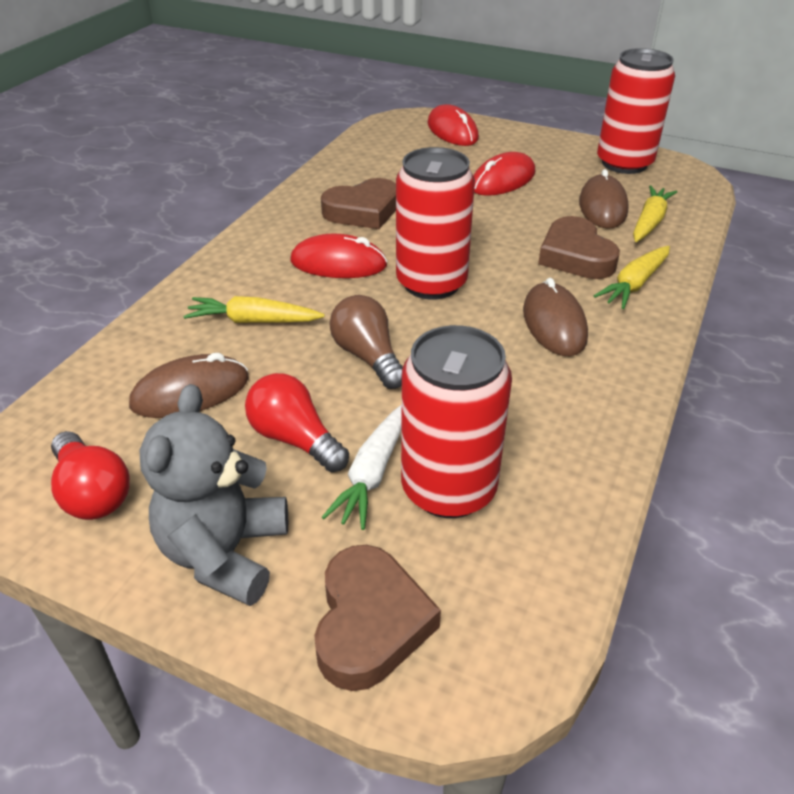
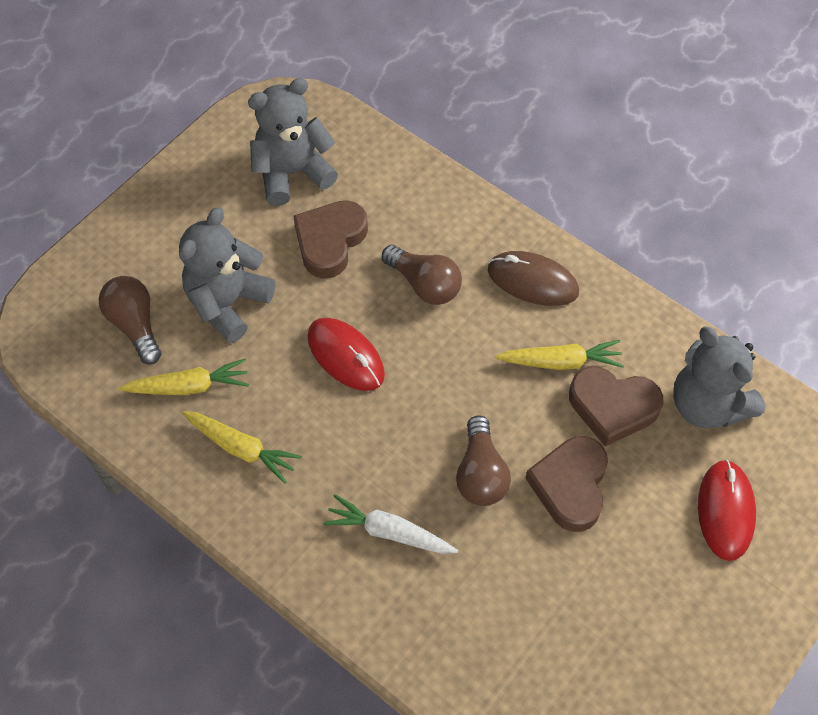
brown light bulb: [329,295,403,389] = 1 -> [98,276,161,364] [382,245,462,305] [456,415,511,506] = 3
brown mouse: [129,353,249,418] [523,278,588,356] [579,169,629,229] = 3 -> [488,251,579,306] = 1
grey teddy bear: [140,384,288,606] = 1 -> [179,207,275,343] [248,78,338,206] [673,326,766,428] = 3
red can: [396,147,475,300] [401,325,512,518] [597,48,675,174] = 3 -> none = 0
red light bulb: [51,431,130,520] [245,373,349,472] = 2 -> none = 0
red mouse: [291,234,387,278] [428,104,479,146] [473,152,535,196] = 3 -> [307,318,385,391] [698,460,756,561] = 2

